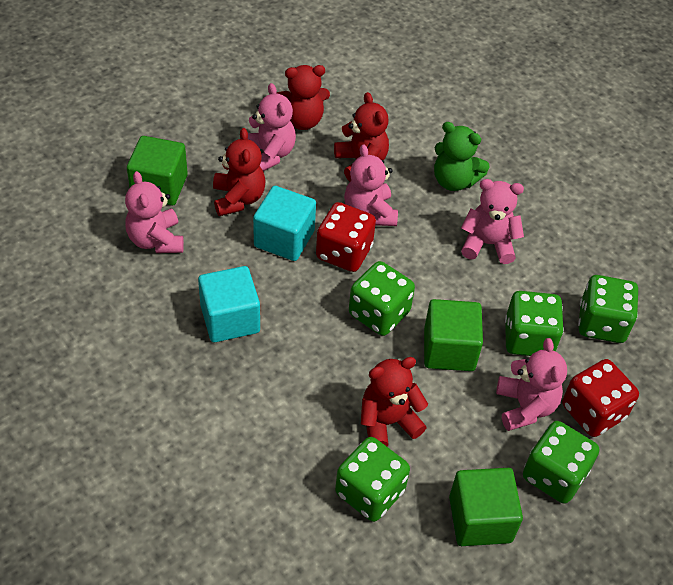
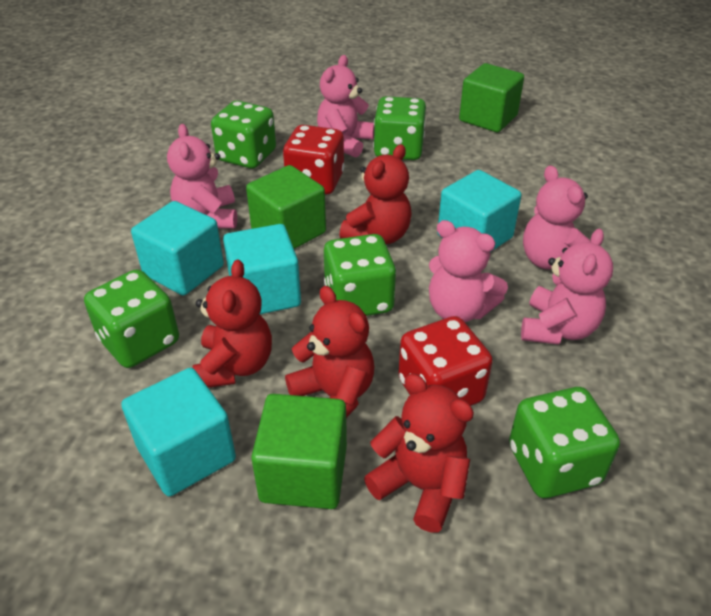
green teddy bear: [434,122,489,191] = 1 -> none = 0
turquoise cube: [198,266,260,342] [253,186,316,261] = 2 -> [121,368,236,496] [131,201,224,296] [223,224,301,314] [437,170,521,252] = 4

